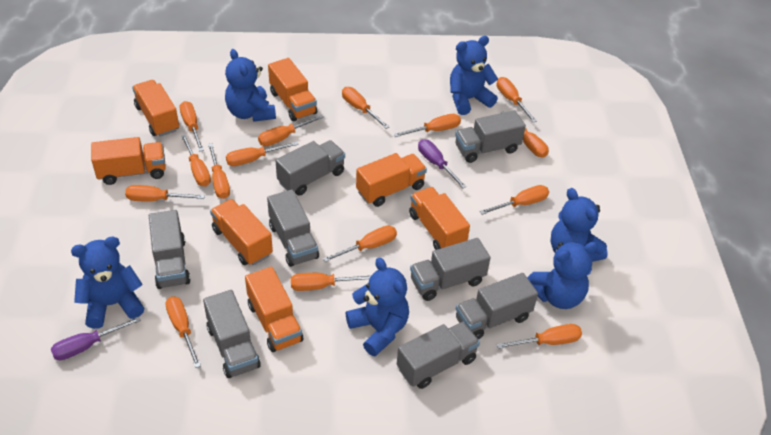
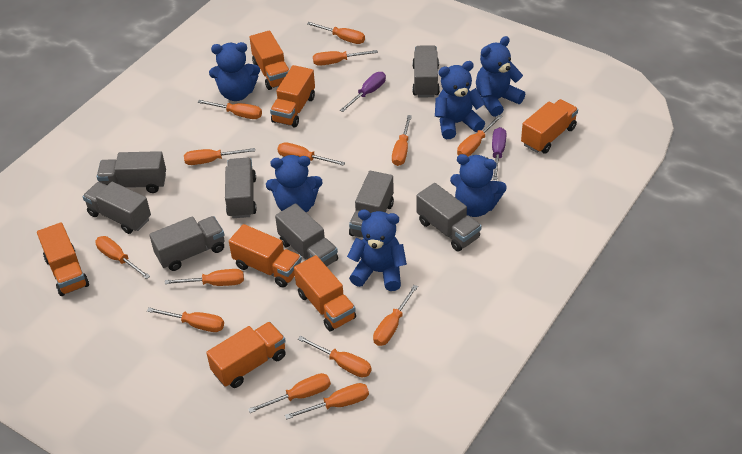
orange screwdriver: [125,185,205,202] [165,296,201,368] [179,101,204,152] [181,134,211,187] [208,143,230,199] [226,141,299,166] [258,115,324,146] [291,273,372,291] [323,225,397,262] [342,87,389,129] [394,114,461,137] [480,185,549,215] [497,77,537,123] [497,324,582,349] [501,111,549,158] = 15 -> [95,236,150,279] [147,307,224,332] [165,269,244,286] [184,148,255,165] [198,100,262,119] [248,373,331,413] [277,143,345,166] [285,383,369,420] [298,336,372,378] [307,22,365,44] [313,50,378,66] [373,285,418,346] [392,115,412,166] [457,115,502,157] = 14

